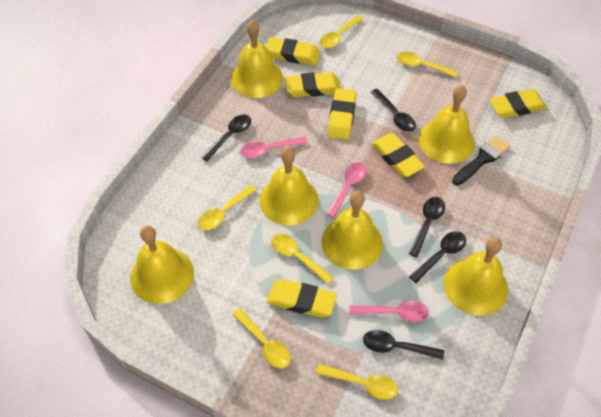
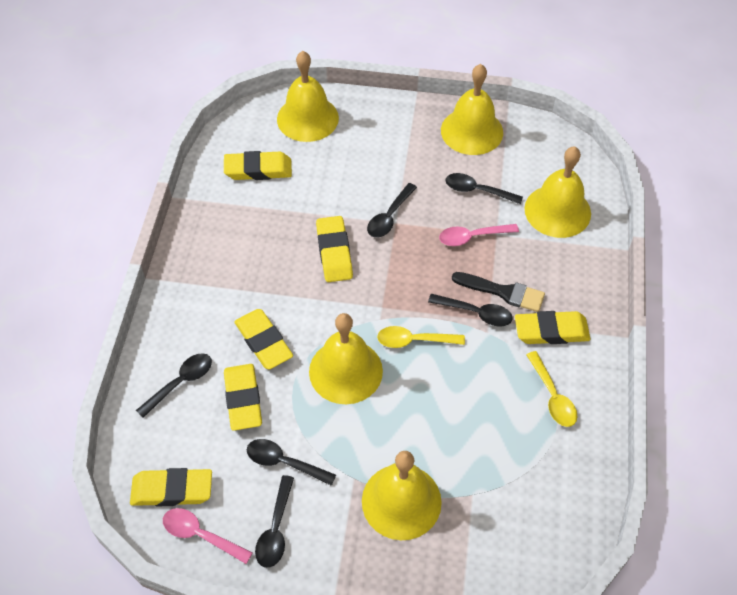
black spoon: [201,114,251,161] [363,330,444,360] [371,89,416,132] [408,197,445,257] [409,231,466,283] = 5 -> [136,353,212,418] [247,439,336,486] [255,475,294,568] [367,183,417,238] [428,294,513,326] [446,173,523,204] = 6
pink spoon: [240,137,308,158] [326,162,367,218] [349,301,429,322] = 3 -> [163,508,252,564] [439,224,519,246] = 2
yellow bell: [130,226,194,304] [230,20,283,98] [259,147,319,225] [321,191,383,270] [419,85,475,164] [444,237,508,316] = 6 -> [277,51,339,142] [309,313,383,404] [362,451,442,540] [441,64,503,155] [524,146,591,238] = 5
yellow spoon: [198,185,257,230] [233,308,291,368] [271,234,334,284] [316,364,398,400] [320,15,363,48] [397,52,458,78] = 6 -> [377,326,465,348] [526,351,578,427] = 2

